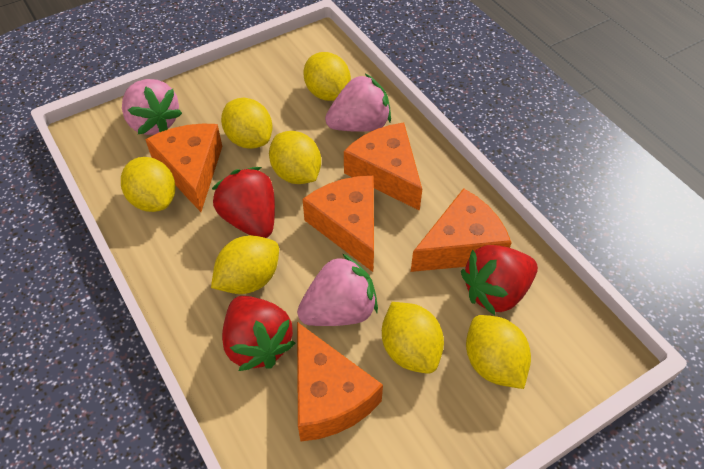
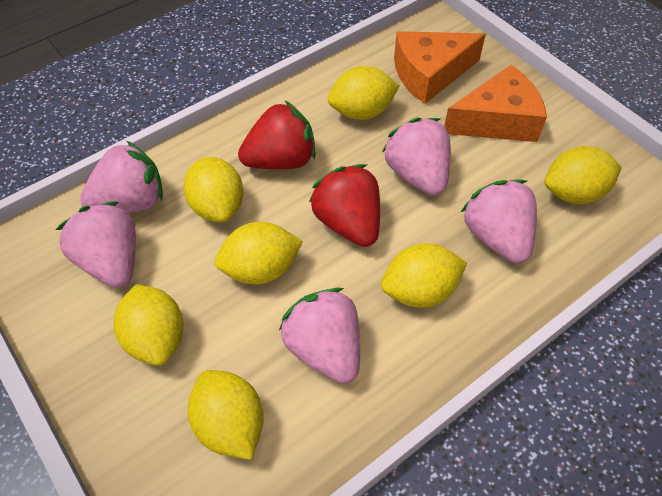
orange cheese: [145,124,222,212] [297,322,383,442] [303,175,374,272] [344,123,422,211] [411,188,512,272] = 5 -> [394,31,486,104] [444,65,547,142] = 2
pink strawberry: [122,79,182,135] [297,253,378,326] [325,74,391,132] = 3 -> [56,201,136,288] [80,141,163,213] [279,287,360,384] [382,118,451,196] [461,180,537,264] = 5
red strawberry: [212,167,275,238] [222,296,296,371] [461,245,538,315] = 3 -> [238,101,316,169] [309,164,380,247] = 2

